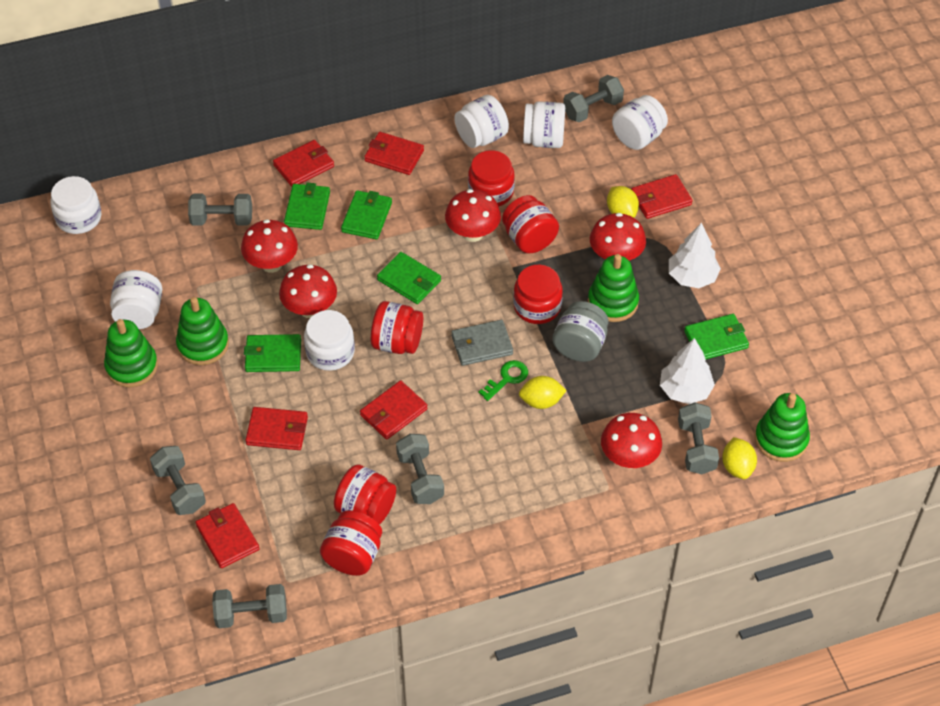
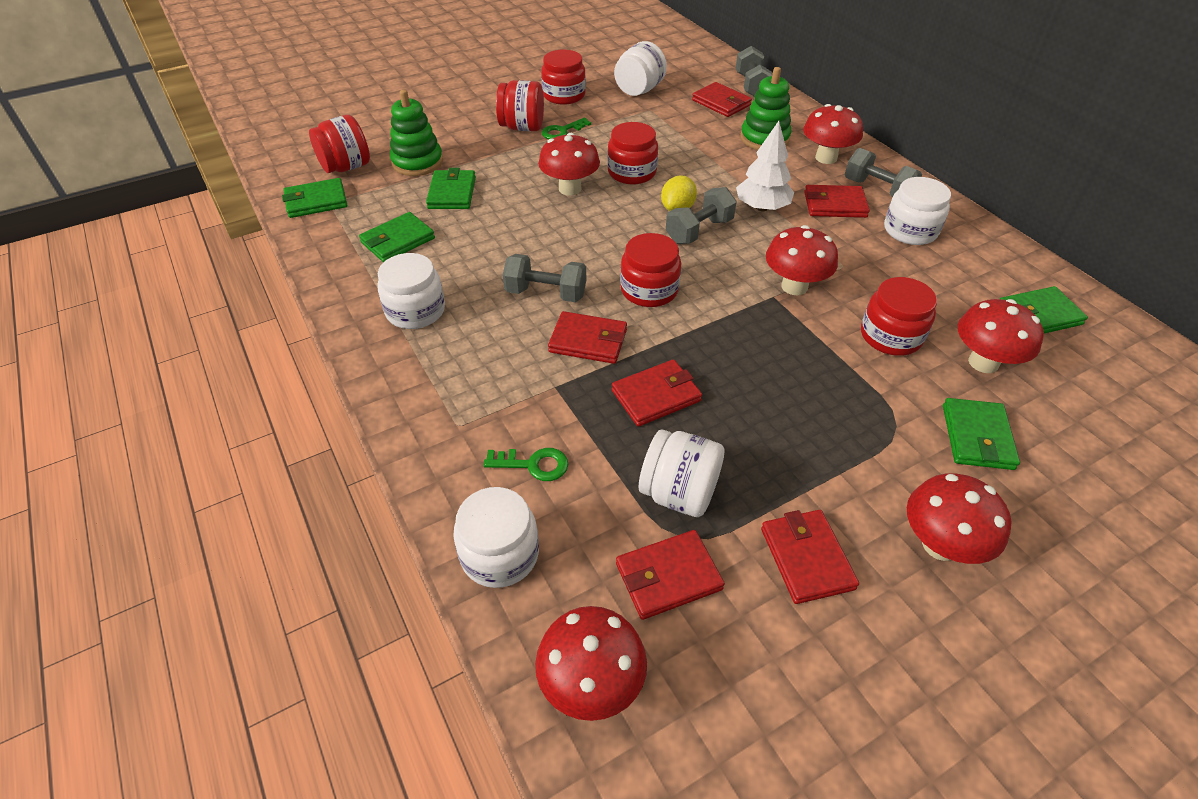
green key: [479,360,528,401] = 1 -> [483,448,568,481] [541,118,591,139] = 2
green stacking toy: [104,319,158,388] [176,297,229,365] [588,254,639,322] [755,393,810,462] = 4 -> [390,90,443,176] [740,67,792,150] = 2
grey dumbbell: [150,446,206,515] [188,194,252,226] [212,584,287,628] [396,434,444,504] [563,75,624,122] [678,402,719,474] = 6 -> [503,254,586,302] [666,187,737,244] [736,46,773,96] [845,148,922,197] = 4
grey jar: [552,301,609,362] = 1 -> none = 0
grey wallet: [451,320,513,366] = 1 -> none = 0
red mushroom: [241,219,298,273] [279,264,337,318] [445,189,501,242] [590,213,646,261] [601,413,662,468] = 5 -> [535,606,647,721] [538,133,600,196] [766,225,838,295] [803,104,863,164] [907,473,1011,564] [958,299,1044,373] = 6
white jar: [50,176,101,234] [110,270,162,329] [304,310,355,371] [454,95,509,148] [523,101,565,148] [612,95,668,150] = 6 -> [377,253,445,329] [453,487,539,588] [614,41,667,96] [639,429,724,517] [884,177,951,245] = 5
white tree: [660,338,715,404] [669,222,721,288] = 2 -> [736,121,794,211] = 1
yellow lemon: [519,376,567,409] [607,186,639,218] [722,437,757,479] = 3 -> [661,175,697,211] = 1

